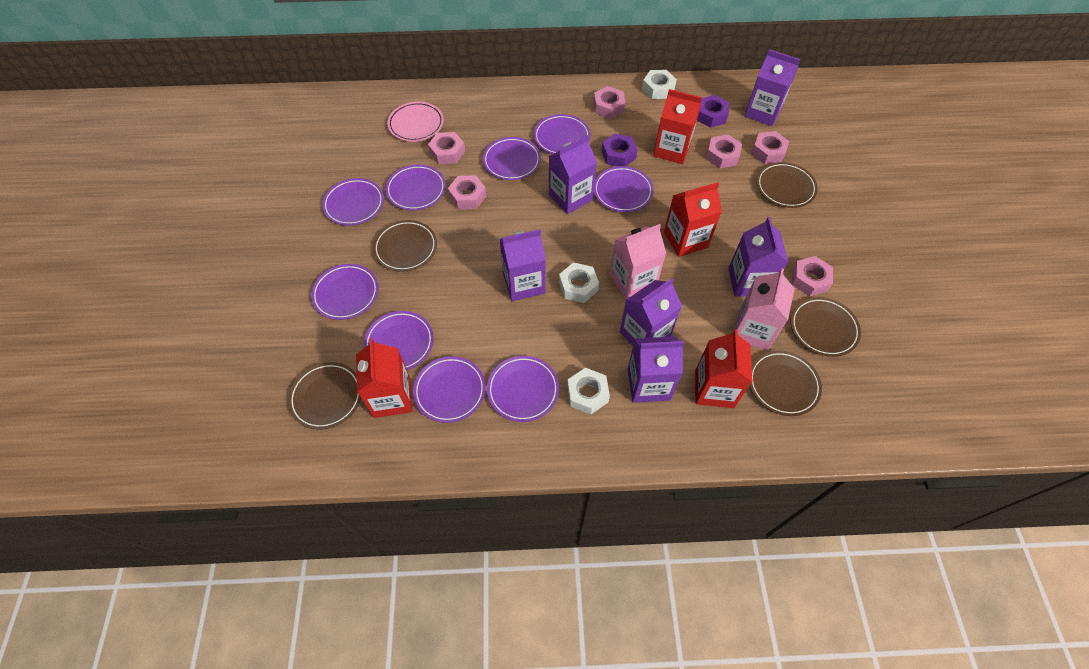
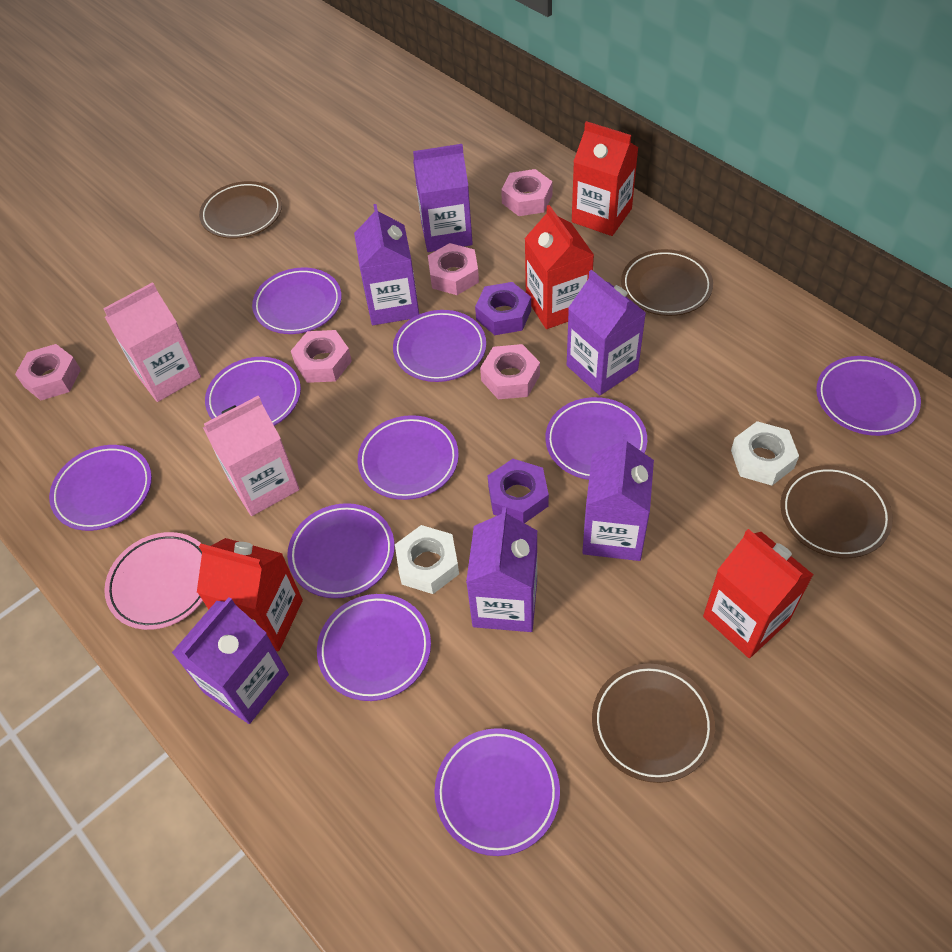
brown plate: [288,362,361,429] [373,220,437,272] [750,350,822,416] [756,162,818,208] [791,297,861,357] = 5 -> [199,181,282,239] [592,663,715,783] [621,249,713,316] [781,465,893,558] = 4
pink nut: [428,132,465,164] [448,175,486,209] [594,86,626,119] [706,135,742,168] [751,131,789,164] [792,256,833,296] = 6 -> [15,344,81,400] [291,330,352,383] [428,243,479,295] [480,344,540,399] [501,169,553,216] = 5
purple plate: [311,264,378,320] [322,178,384,226] [364,311,434,370] [385,164,446,211] [413,356,486,423] [483,137,541,180] [487,356,559,422] [534,114,590,154] [594,166,654,212] = 9 -> [49,445,152,531] [205,357,301,426] [252,268,342,334] [287,503,395,598] [317,594,431,701] [358,415,459,500] [393,310,486,382] [434,728,560,856] [545,397,647,480] [816,356,921,436] = 10
white nut: [559,262,599,303] [567,368,610,415] [642,70,677,99] = 3 -> [395,525,459,594] [731,421,799,486] = 2

